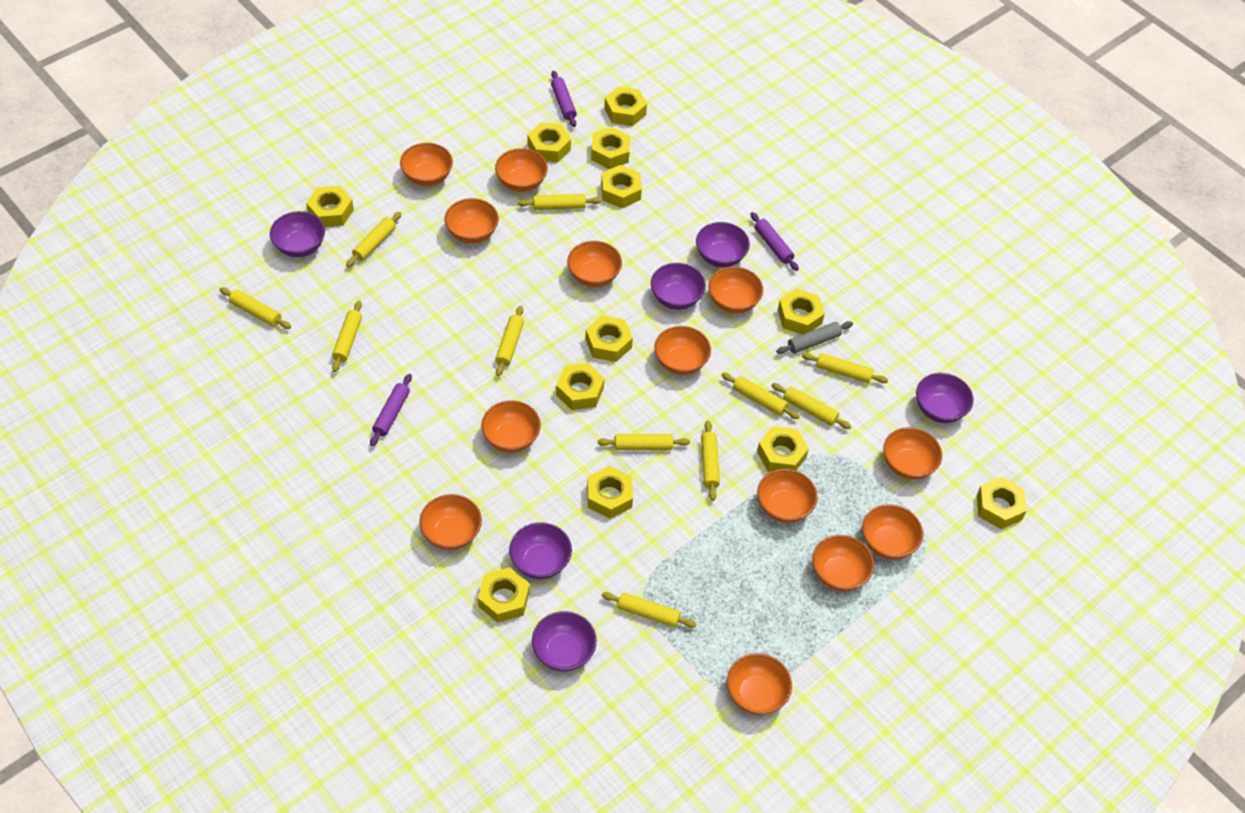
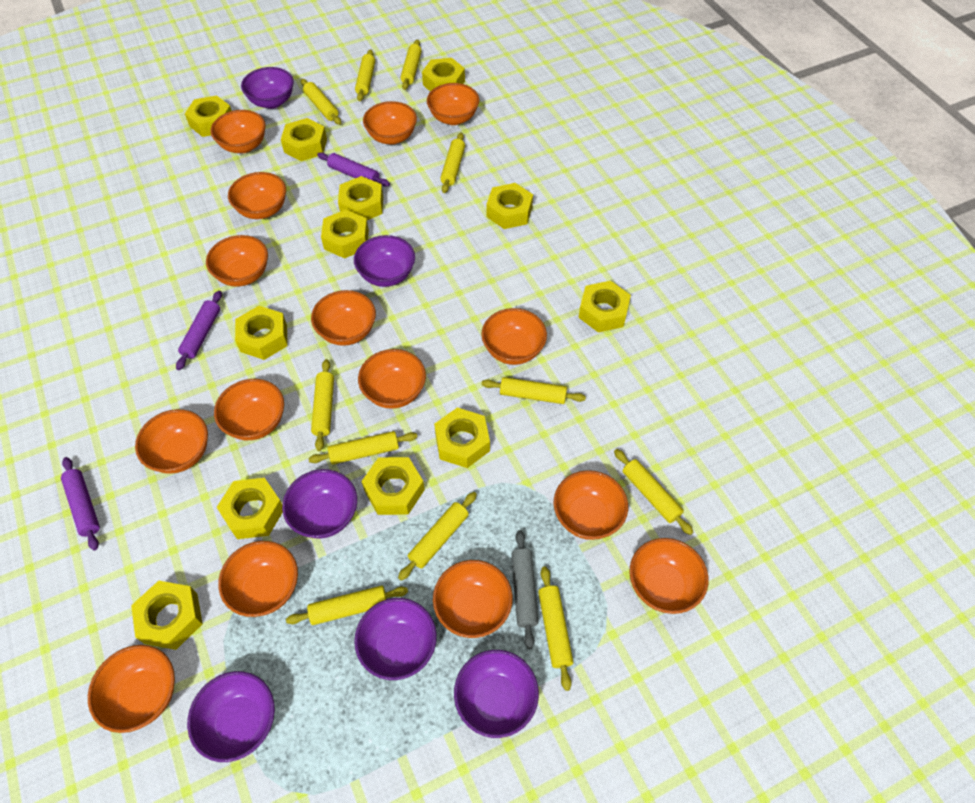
orange bowl: [400,143,453,186] [419,494,482,550] [445,198,499,244] [481,400,541,453] [495,148,548,192] [567,241,622,287] [654,326,711,375] [708,267,763,314] [727,653,792,715] [757,469,817,523] [812,535,874,591] [862,504,923,560] [883,427,942,480] = 13 -> [88,645,175,733] [135,409,208,474] [206,235,268,287] [210,110,265,153] [214,379,284,440] [218,541,298,617] [228,172,286,219] [311,290,376,346] [358,349,426,409] [363,101,417,145] [427,83,480,125] [433,560,513,638] [481,308,547,365] [554,470,628,540] [629,538,708,614] = 15

